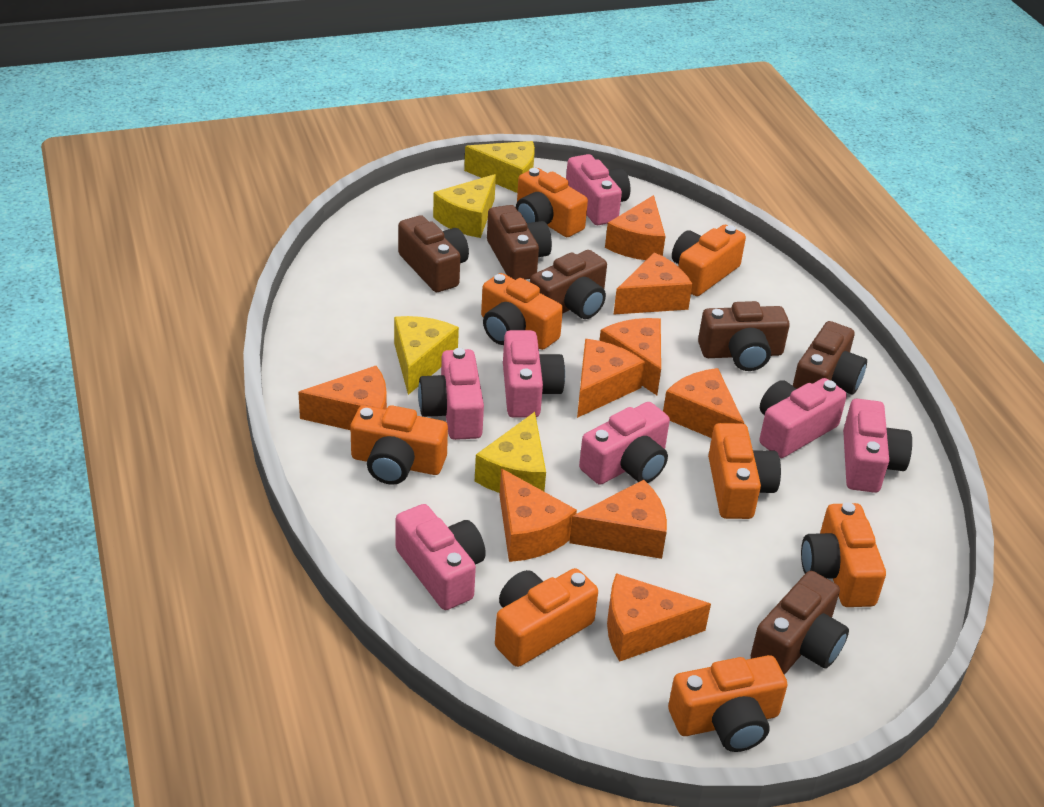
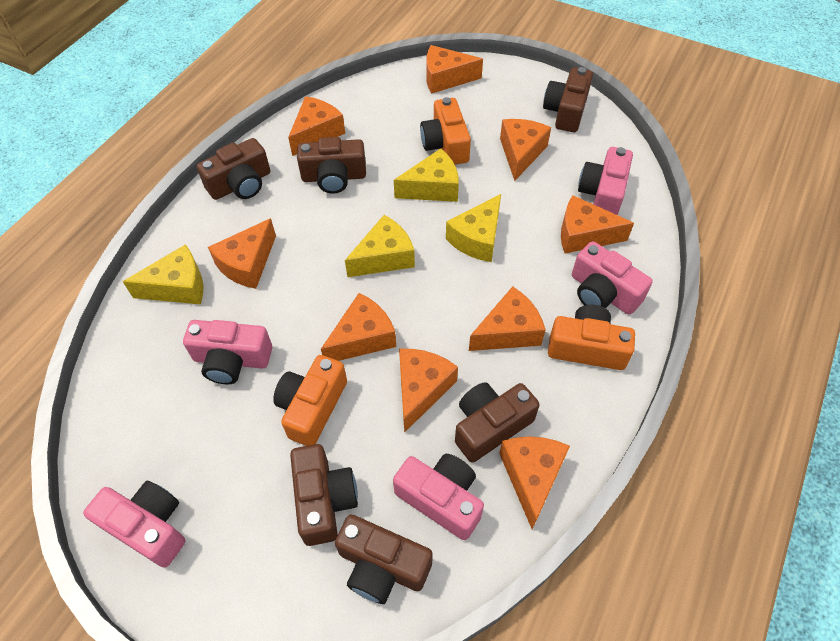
orange camera: [350,405,448,485] [481,273,563,350] [495,568,598,667] [516,168,588,237] [668,655,788,752] [672,225,746,296] [708,423,781,519] [801,502,886,607] = 8 -> [273,355,347,446] [420,97,471,165] [548,305,635,370] = 3
pink camera: [396,504,486,610] [418,348,484,440] [503,330,565,418] [566,154,630,225] [579,402,670,485] [759,378,847,458] [843,399,912,493] = 7 -> [83,481,185,568] [183,320,272,384] [393,454,484,540] [572,241,653,315] [578,147,633,215] = 5

